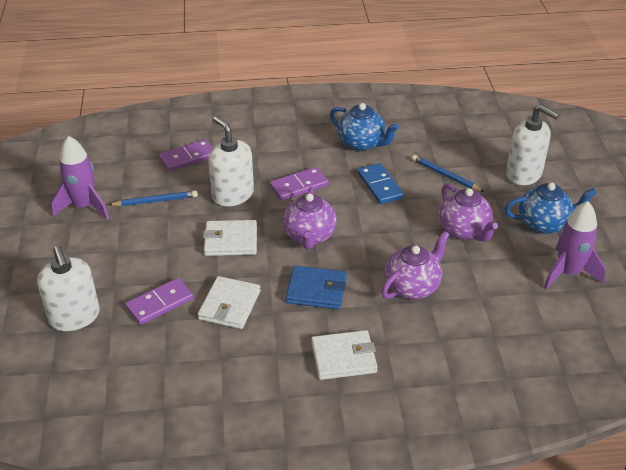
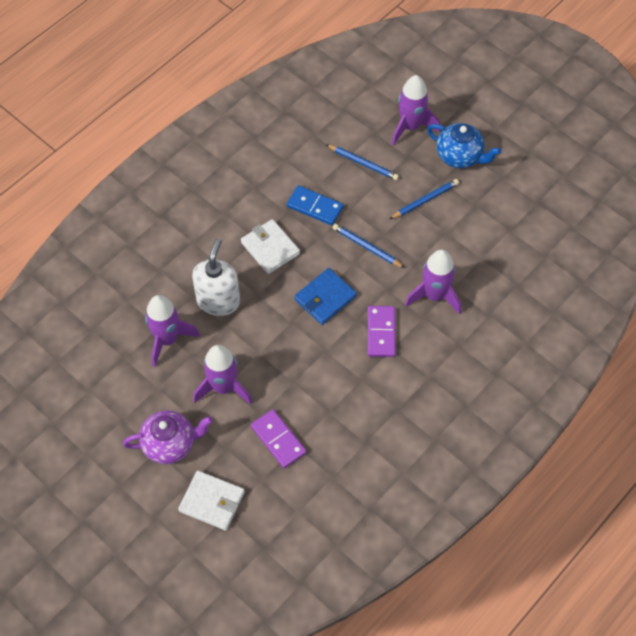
blue pencil: [109,191,198,206] [412,155,484,192] = 2 -> [326,144,399,180] [332,224,405,268] [390,179,459,219] = 3
blue teapot: [330,103,399,151] [505,183,597,234] = 2 -> [427,123,501,168] = 1
purple domino: [125,278,194,325] [159,139,213,172] [270,167,329,201] = 3 -> [251,409,307,468] [368,306,396,357] = 2
purple rocket: [51,136,109,219] [544,201,606,289] = 2 -> [145,295,200,367] [193,345,252,405] [392,75,440,146] [405,250,461,315] = 4
purple teapot: [283,186,337,249] [382,231,450,299] [439,184,498,242] = 3 -> [123,410,213,464] = 1
white soap dispenser: [37,246,100,331] [208,116,254,206] [506,104,560,185] = 3 -> [192,238,240,316] = 1
white wallet: [198,276,260,329] [203,220,257,256] [311,330,378,380] = 3 -> [178,470,245,531] [241,219,300,274] = 2

